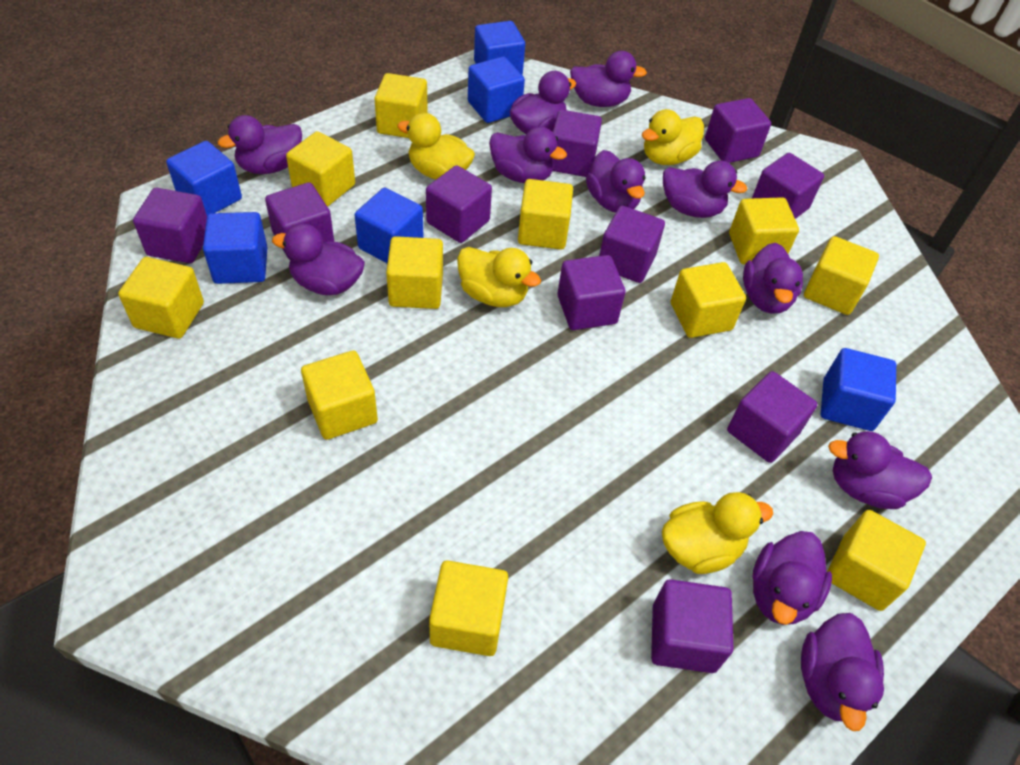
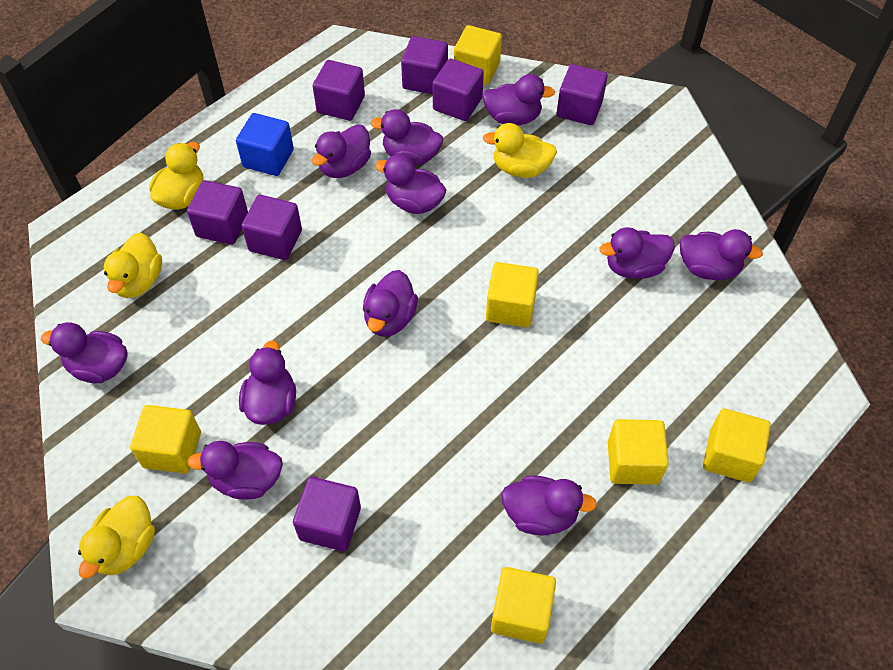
blue cube: [166,141,242,216] [203,212,268,284] [354,188,424,263] [468,56,525,123] [474,21,525,75] [821,348,896,431] = 6 -> [236,113,294,176] = 1
purple cube: [133,188,207,263] [265,182,334,260] [426,165,492,243] [552,110,602,177] [557,255,626,330] [599,206,665,283] [651,579,734,673] [705,98,771,163] [727,371,817,463] [752,153,824,219] = 10 -> [187,180,248,245] [241,195,302,260] [293,477,361,551] [313,60,365,121] [401,36,448,94] [433,59,484,121] [557,64,608,125] = 7
yellow cube: [118,257,204,339] [286,131,355,207] [301,350,378,440] [374,73,428,138] [386,236,443,309] [429,561,508,656] [518,179,573,250] [671,262,746,338] [729,197,799,264] [804,236,879,315] [827,510,926,611] = 11 -> [130,405,201,474] [454,25,502,85] [486,262,539,328] [491,567,556,644] [608,419,669,485] [703,409,771,483] = 6

